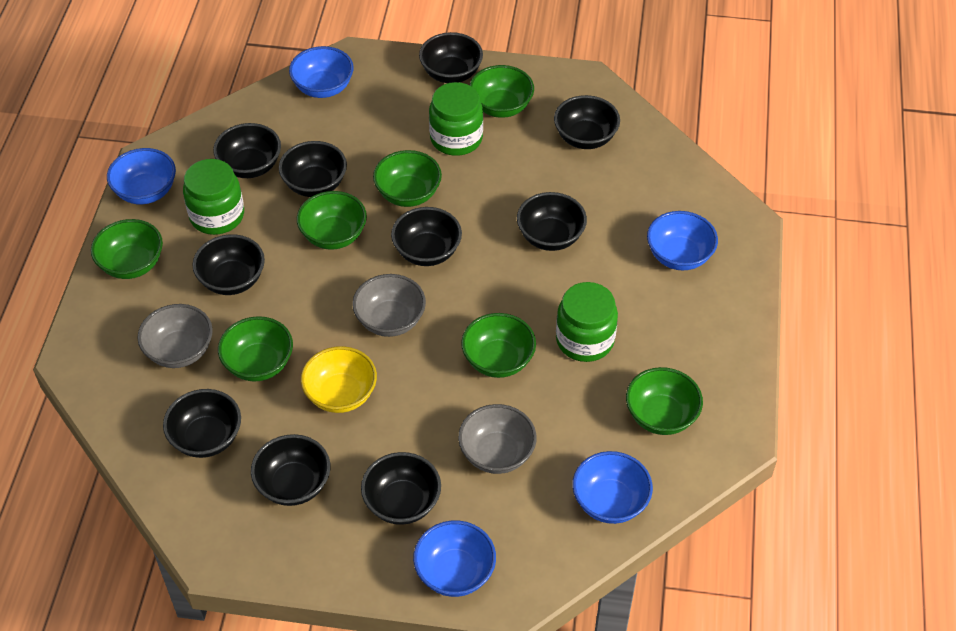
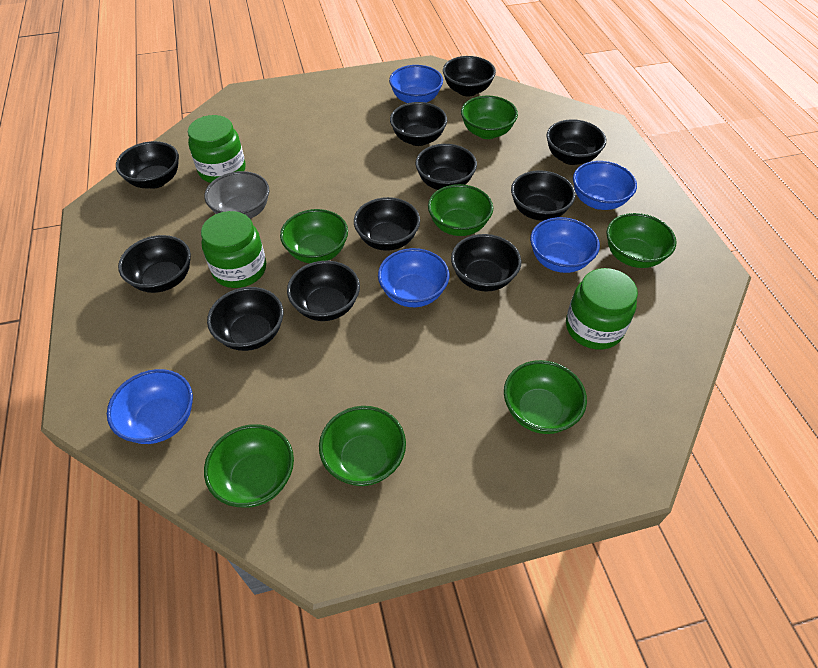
black bowl: [163,389,241,458] [192,234,265,295] [213,123,281,178] [251,434,330,506] [279,141,347,197] [361,452,441,525] [391,207,462,266] [419,32,483,83] [517,192,587,251] [554,95,620,149] = 10 -> [116,141,179,189] [118,235,191,293] [207,287,283,351] [287,261,360,321] [354,197,420,251] [390,102,447,146] [416,144,477,190] [443,56,496,97] [451,234,521,291] [511,170,576,221] [547,119,606,165] = 11
grey bowl: [137,304,213,368] [352,274,426,337] [458,404,537,474] = 3 -> [204,171,269,219] = 1
yellow bowl: [301,346,377,413] = 1 -> none = 0

